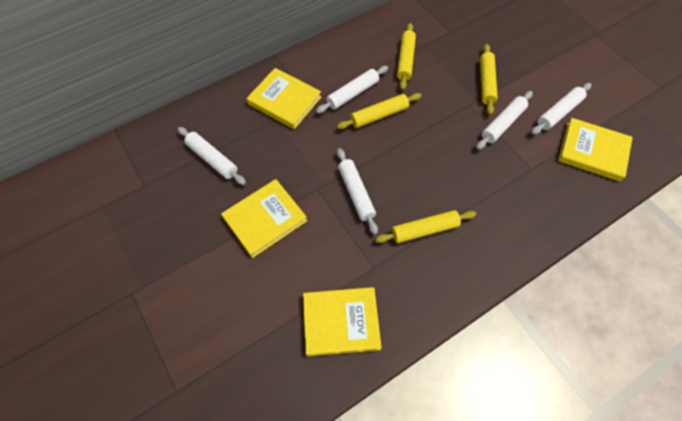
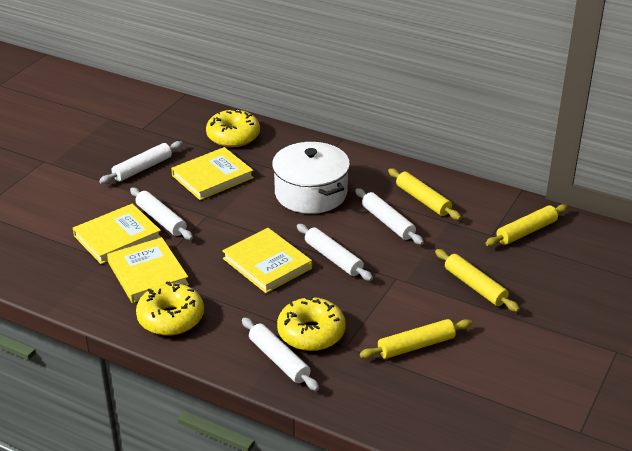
white pot: none = 0 -> [272,142,350,214] = 1
yellow donut: none = 0 -> [136,281,204,336] [206,108,260,147] [277,296,346,351] = 3

